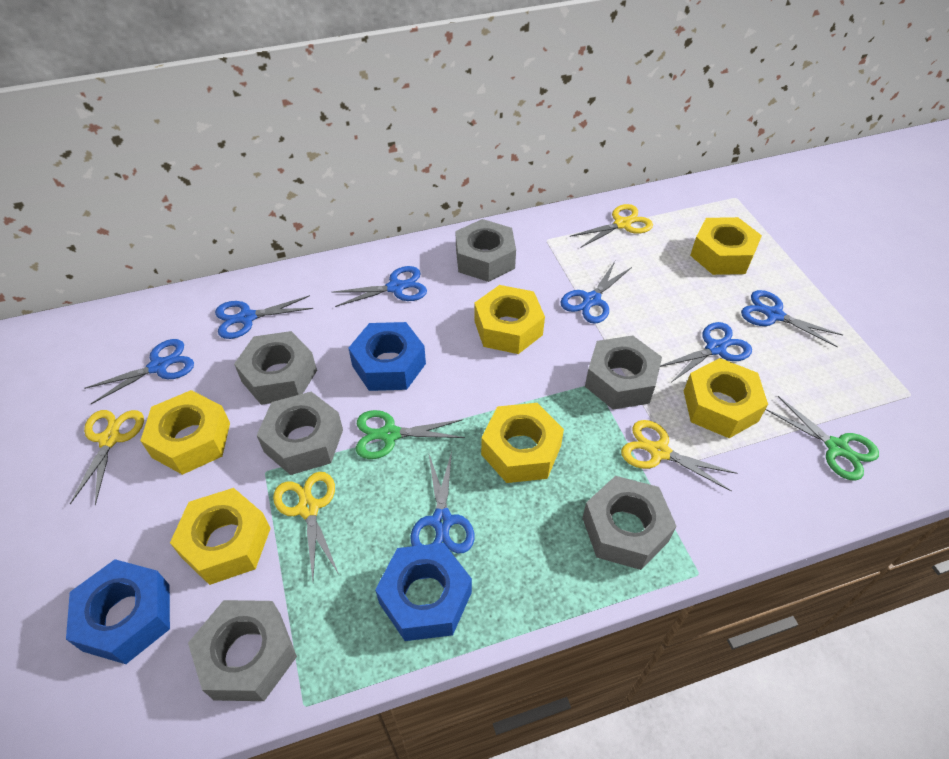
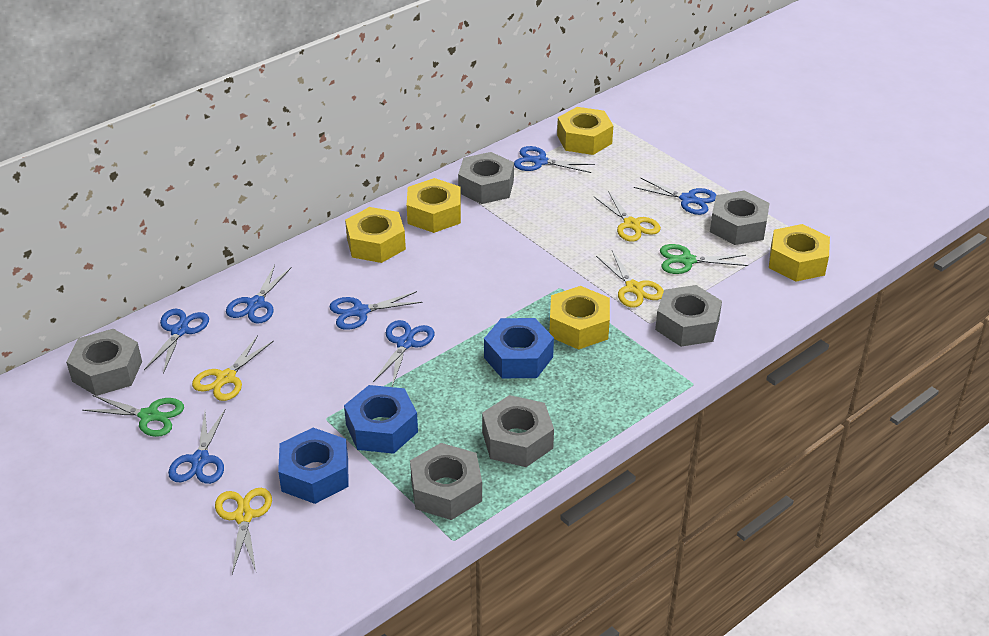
yellow nut: [140,390,230,475] [170,488,271,585] [474,285,545,354] [481,403,564,483] [684,358,768,438] [690,217,762,275] = 6 -> [345,207,406,263] [407,178,461,233] [549,286,610,350] [557,107,613,155] [769,224,830,282] = 5

